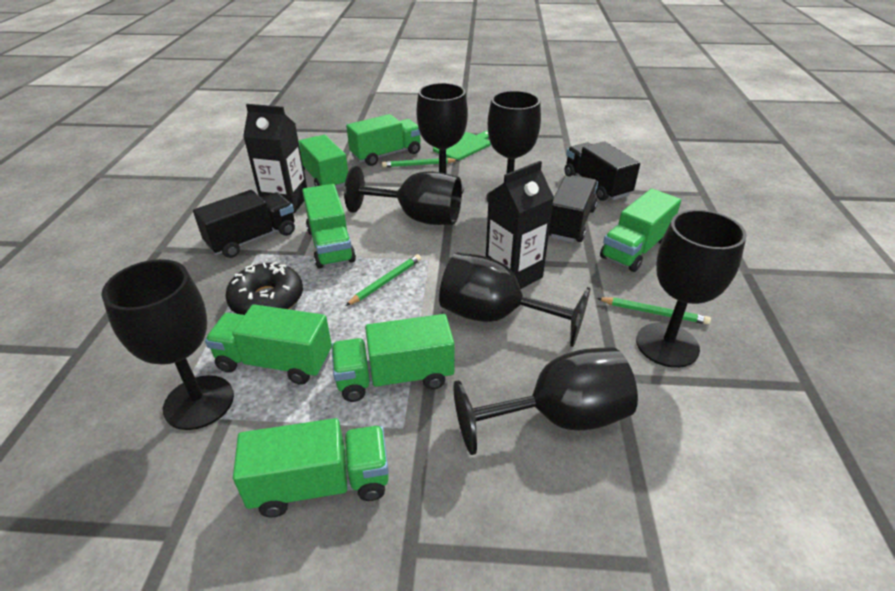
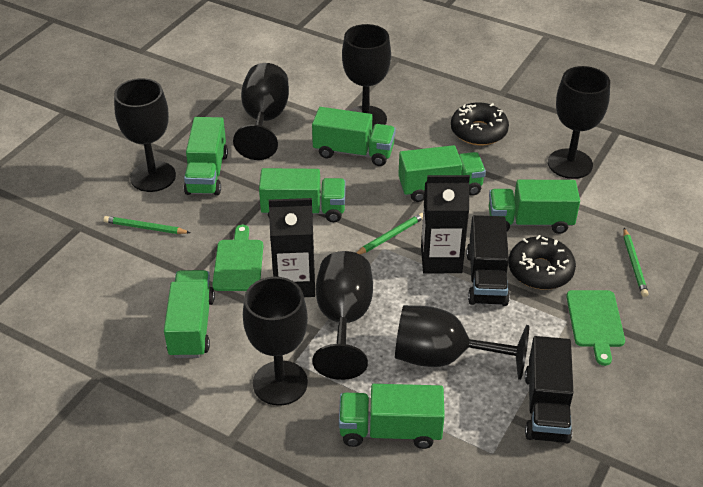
black donut: [225,262,303,315] = 1 -> [451,103,509,145] [508,235,576,290] = 2
black truck: [193,190,295,258] [549,175,598,243] [565,141,640,201] = 3 -> [466,215,510,306] [525,336,573,443] = 2
green cutting board: [433,131,491,161] = 1 -> [212,225,263,291] [566,290,625,366] = 2

